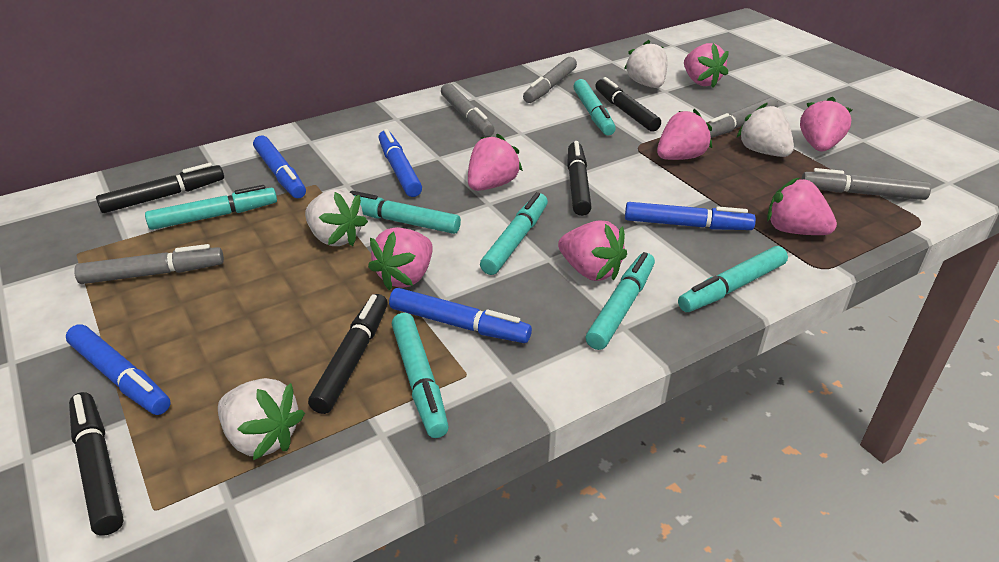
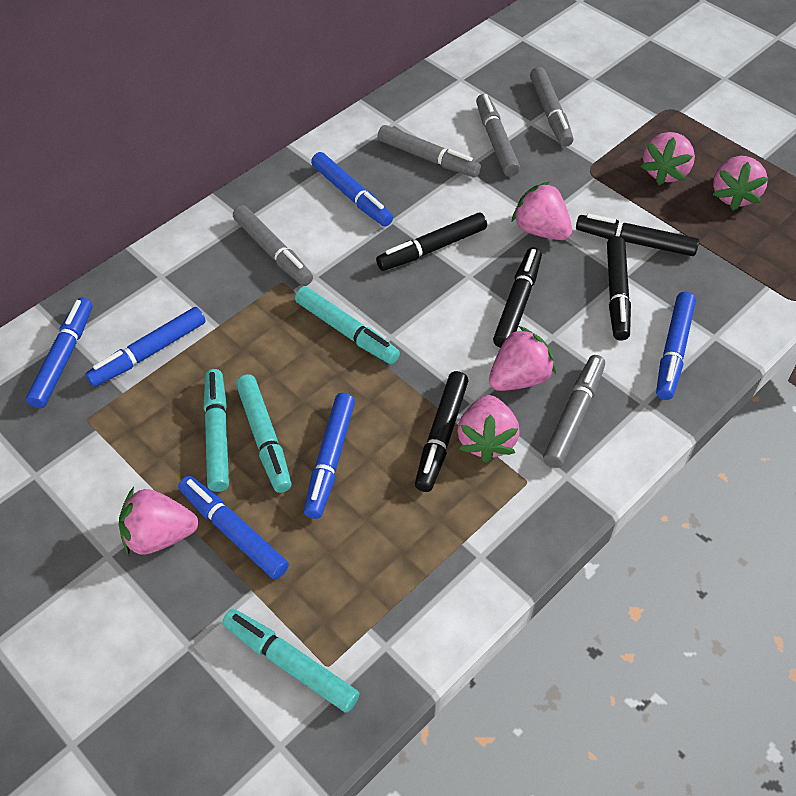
blue marker: [66,324,171,415] [253,135,306,198] [379,129,422,197] [389,288,532,343] [625,202,756,230] = 5 -> [26,298,92,408] [86,307,206,387] [178,476,289,579] [304,393,355,519] [311,152,393,226] [656,292,696,400] = 6
pink strawberry: [368,227,432,290] [468,133,523,191] [558,221,627,281] [657,109,712,160] [684,43,729,87] [767,178,837,235] [800,97,852,152] = 7 -> [119,487,199,556] [457,395,519,463] [489,326,556,391] [512,181,572,240] [641,132,695,185] [713,156,768,211] = 6
turquoise marker: [145,185,277,230] [350,191,461,234] [392,313,449,438] [480,192,548,275] [573,79,616,135] [586,252,655,350] [678,246,788,312] = 7 -> [203,369,229,492] [222,609,360,713] [236,374,292,493] [295,286,400,364] = 4
white strawberry: [218,378,305,460] [305,189,368,246] [624,40,668,88] [737,103,794,157] = 4 -> none = 0

